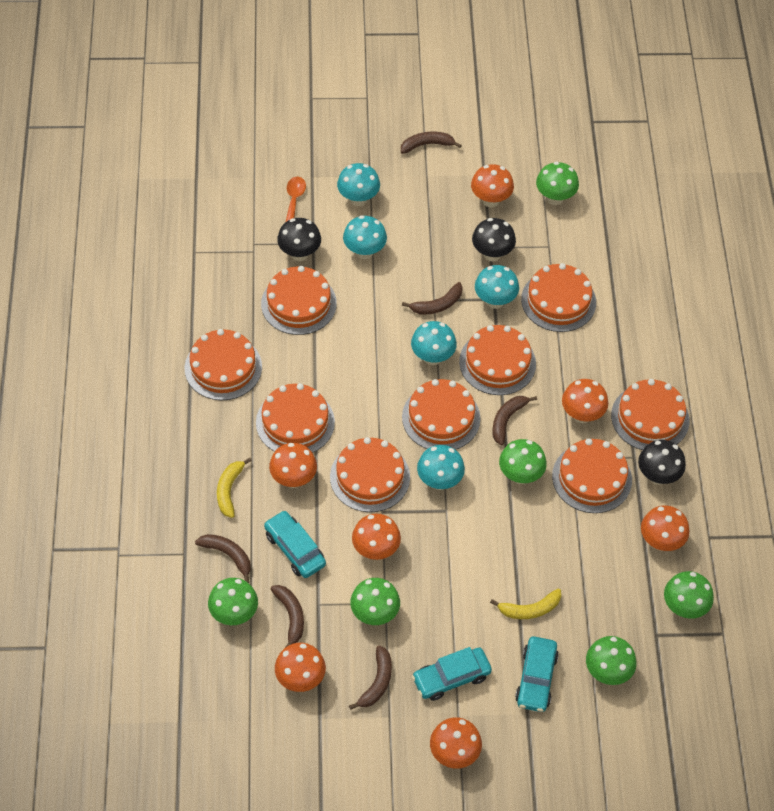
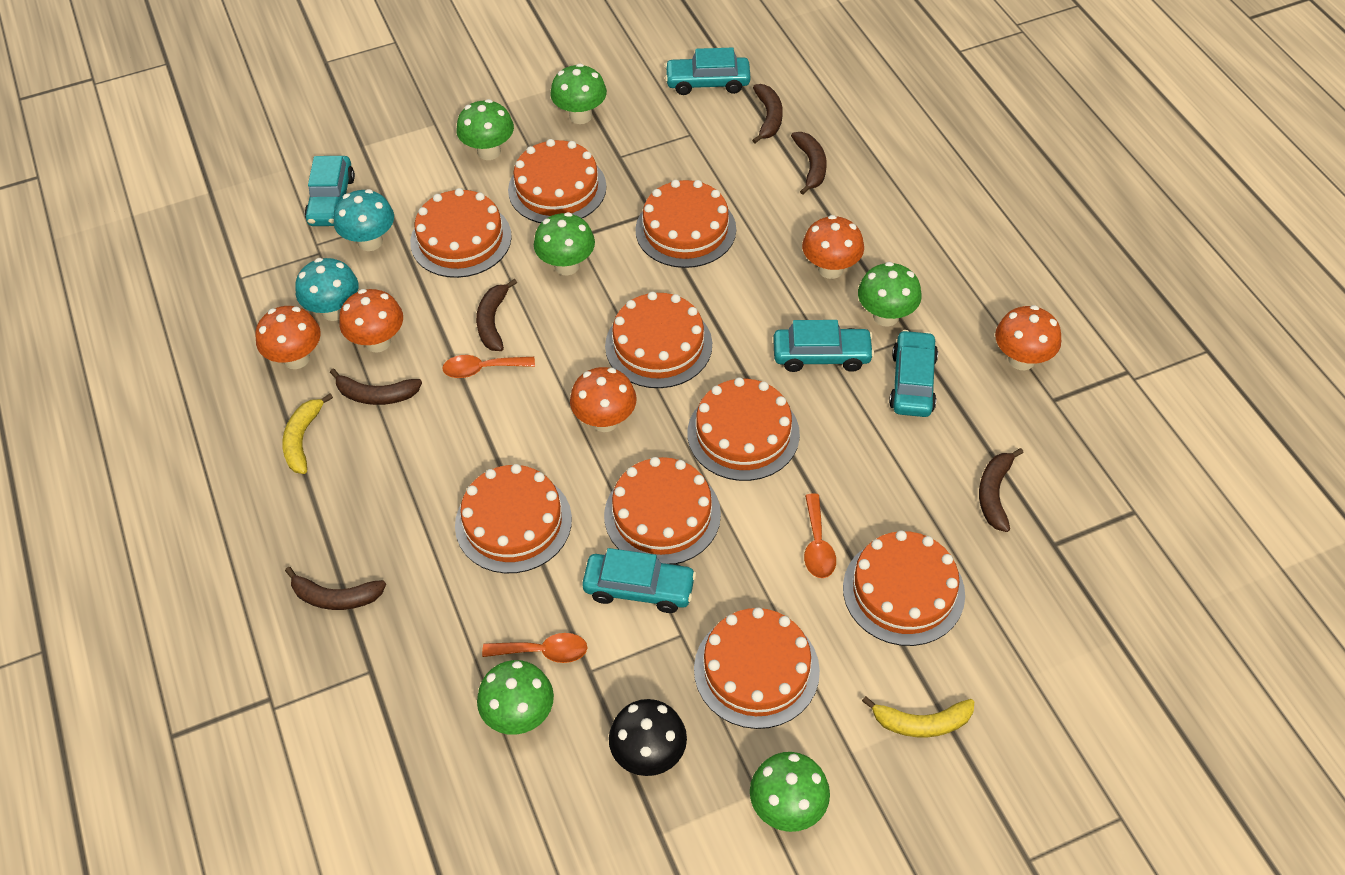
black mushroom: [277,218,321,261] [472,218,516,261] [638,440,686,485] = 3 -> [609,699,687,776] = 1
orange mushroom: [269,443,317,488] [275,643,326,692] [352,514,401,560] [430,717,482,769] [471,164,514,207] [562,379,608,423] [641,505,689,551] = 7 -> [255,306,321,369] [339,289,403,353] [570,367,637,432] [802,215,864,279] [995,305,1061,371] = 5
orange spoon: [286,177,306,222] = 1 -> [442,355,535,378] [482,633,587,663] [804,493,836,578] = 3
turquoise car: [264,510,326,578] [412,647,492,701] [515,636,559,712] = 3 -> [305,156,355,226] [582,548,696,613] [665,48,750,95] [773,320,874,372] [889,330,938,417] = 5
turquoise mushroom: [337,163,380,206] [343,215,387,259] [411,321,457,365] [417,445,465,490] [475,265,519,309] = 5 -> [295,258,358,321] [334,189,394,251] = 2

